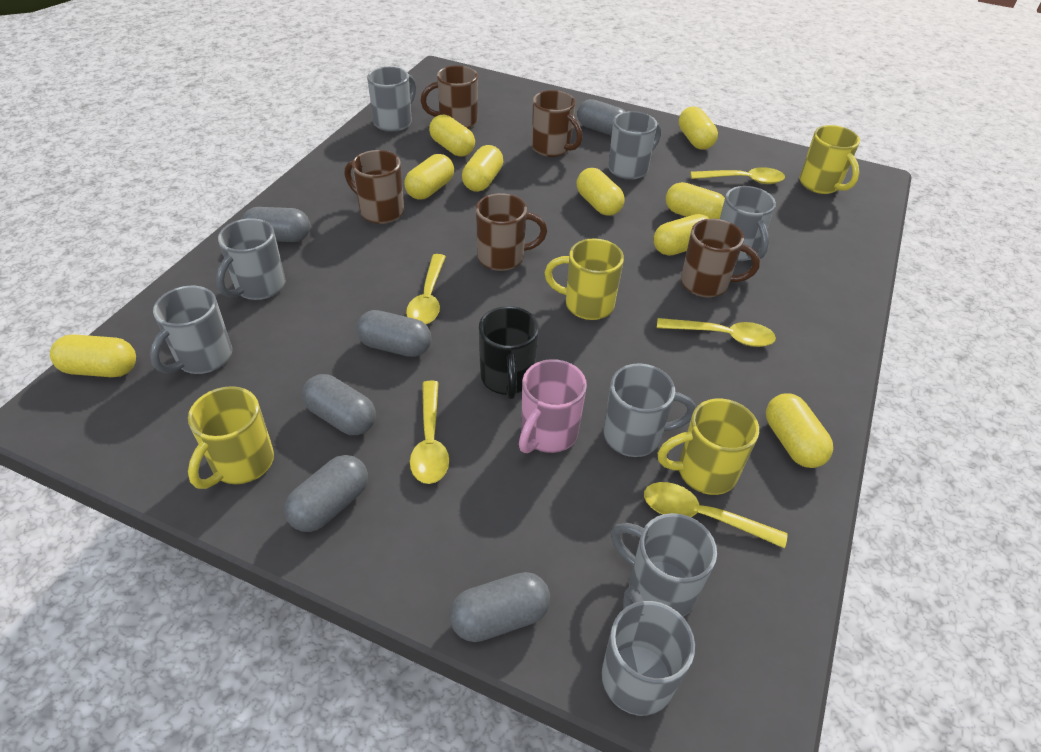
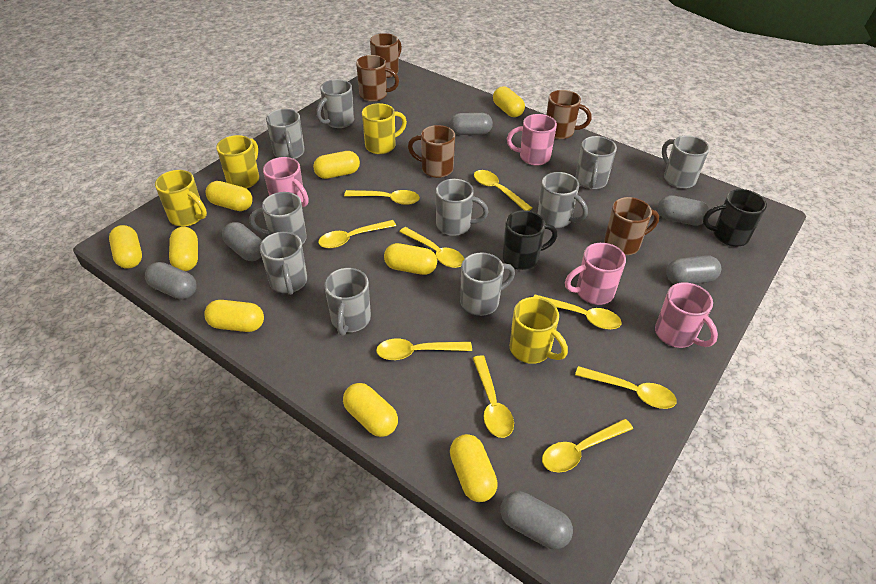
black mug: [479,306,539,399] = 1 -> [503,210,558,270] [703,189,767,247] = 2
grey mug: [150,286,232,374] [216,218,286,300] [367,67,416,132] [601,586,695,716] [604,363,696,457] [608,111,661,180] [611,513,717,617] [720,186,776,261] = 8 -> [249,192,307,244] [260,232,307,295] [266,109,305,159] [316,79,354,128] [324,268,371,336] [436,179,488,236] [460,253,515,316] [537,172,588,228] [576,136,617,189] [662,135,710,189] = 10
pink mug: [519,359,587,453] = 1 -> [263,157,308,207] [507,114,557,166] [565,243,626,305] [655,282,718,348] = 4
yellow spoon: [406,254,446,324] [410,381,449,484] [644,482,787,548] [657,318,776,347] [690,167,785,184] = 5 -> [318,220,396,248] [344,190,420,205] [376,339,472,360] [399,227,464,268] [473,355,514,438] [474,170,532,211] [534,295,622,329] [542,419,633,472] [575,366,677,409] = 9

